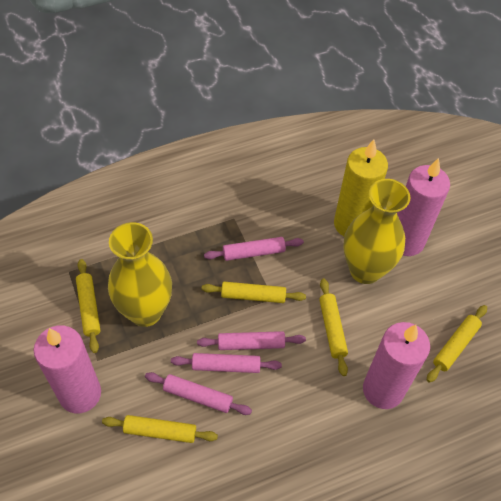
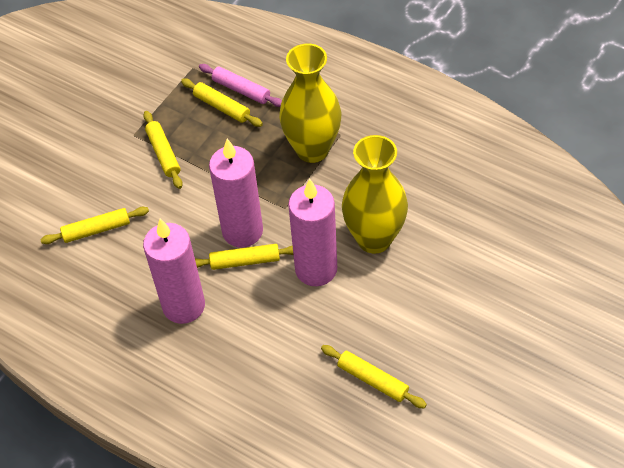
pink rolling pin: [145,372,252,415] [171,353,282,373] [197,331,306,350] [204,237,304,261] = 4 -> [199,64,282,107] = 1
yellow candle: [334,140,388,236] = 1 -> none = 0

